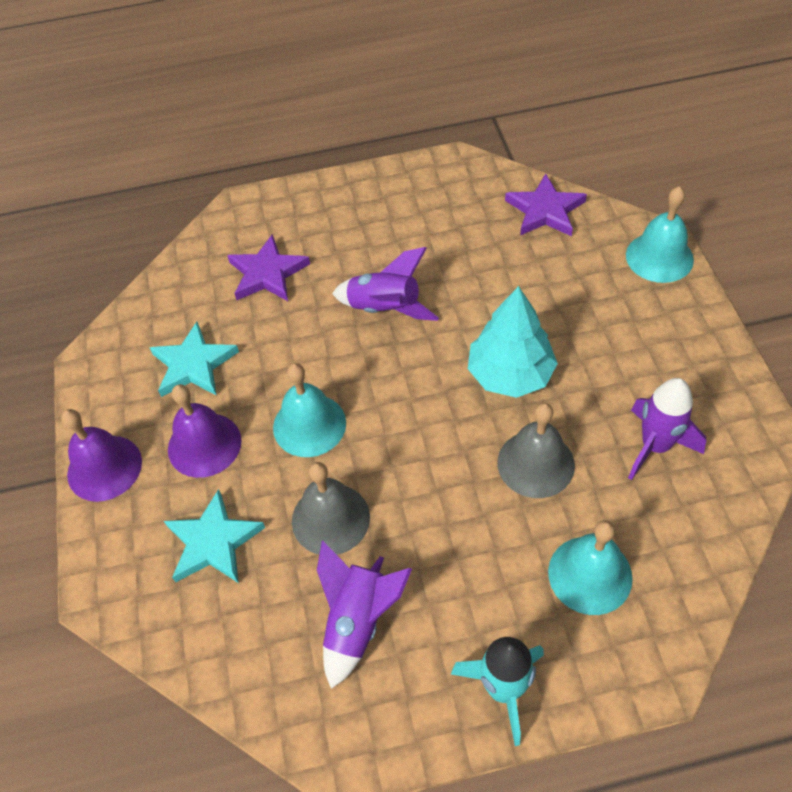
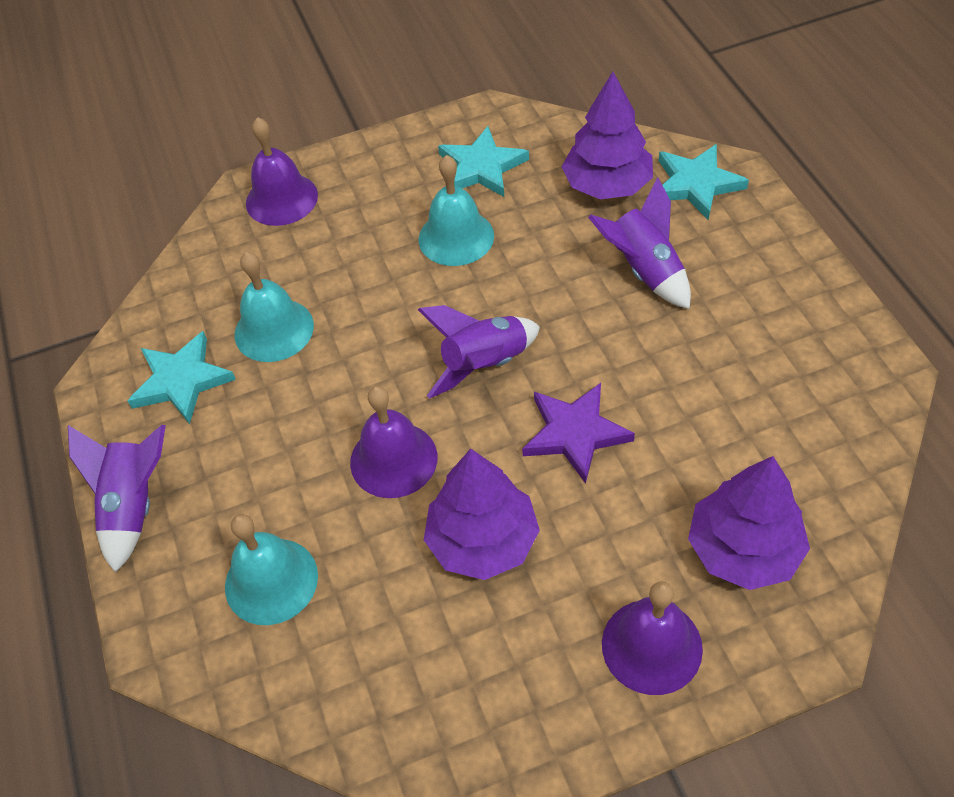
grey bell: [292,462,370,555] [498,403,575,498] = 2 -> none = 0
purple bell: [61,409,142,502] [168,384,241,478] = 2 -> [246,117,318,226] [350,386,437,498] [602,581,703,695] = 3
purple star: [227,234,310,301] [505,173,587,236] = 2 -> [522,383,635,484] = 1
purple tree: none = 0 -> [424,449,540,580] [562,72,653,199] [688,456,810,590] = 3
turquoise rocket: [451,637,544,746] = 1 -> none = 0
turquoise star: [150,322,239,397] [164,489,265,583] = 2 -> [128,331,236,424] [438,126,529,197] [659,144,749,220] = 3
turquoise tree: [468,286,558,398] = 1 -> none = 0

